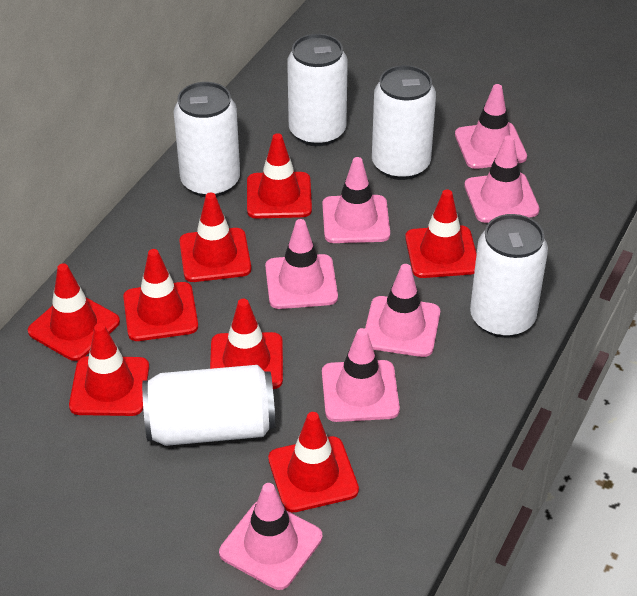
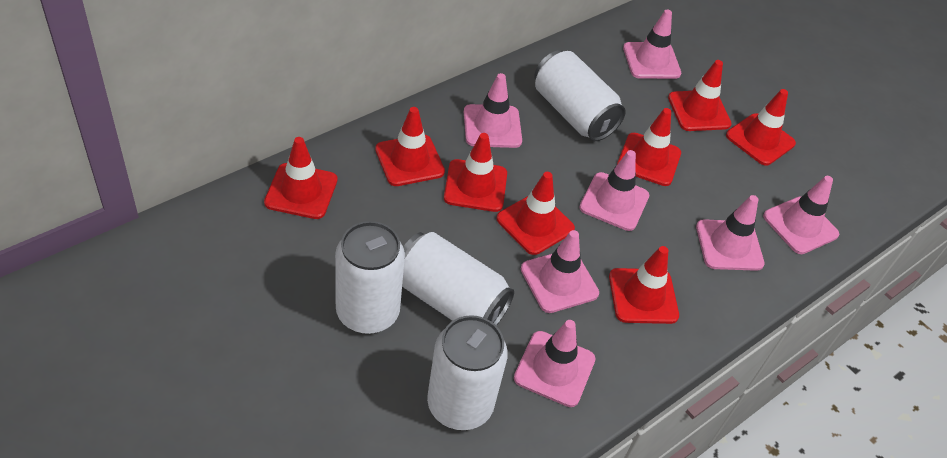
white can: [142,365,275,446] [174,82,240,197] [287,34,348,146] [372,65,436,180] [470,214,548,338] = 5 -> [335,221,405,334] [402,232,514,326] [427,315,508,430] [534,50,626,141] = 4

